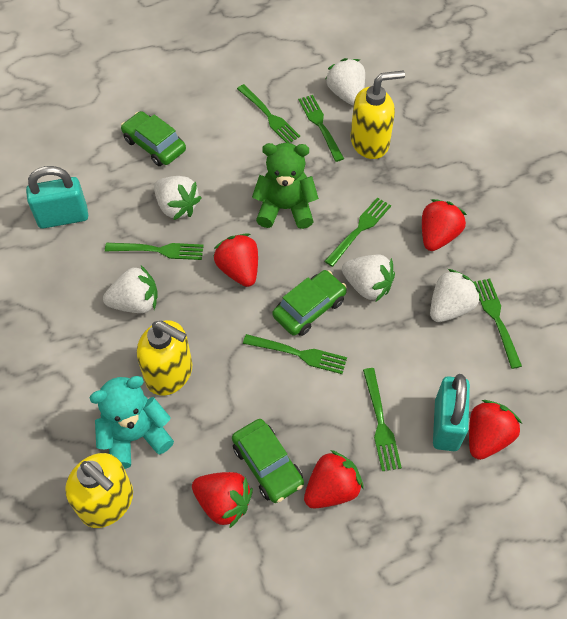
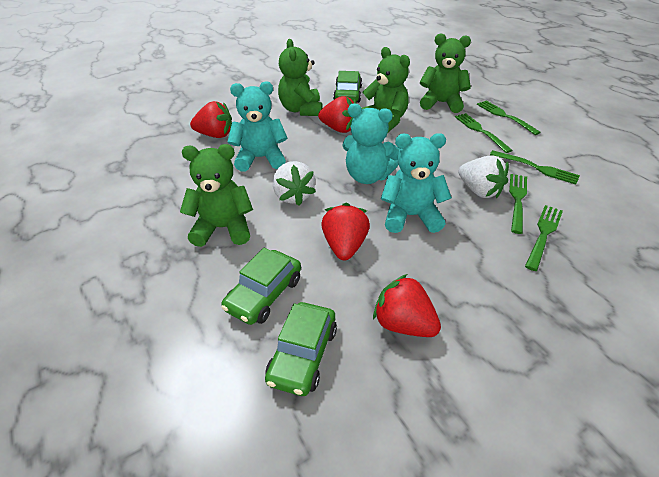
green fork: [105,243,204,260] [237,84,300,143] [243,334,347,374] [298,95,344,162] [325,197,391,267] [363,368,402,471] [474,279,522,369] = 7 -> [455,113,513,153] [477,101,541,135] [490,150,580,185] [509,174,527,234] [525,205,563,271] = 5
green teddy bear: [252,143,319,229] = 1 -> [180,144,253,247] [278,39,323,116] [362,47,410,132] [420,33,471,113] = 4
red strawberry: [192,472,253,528] [213,233,258,287] [304,450,364,509] [422,199,467,251] [469,400,522,460] = 5 -> [190,101,232,138] [318,96,356,133] [321,203,370,260] [373,274,441,337] = 4
turquoise padlock: [26,166,88,229] [433,374,470,451] = 2 -> none = 0
turquoise teddy bear: [89,376,174,469] = 1 -> [228,81,288,172] [342,103,400,184] [381,133,452,233] = 3
white strawberry: [103,266,158,313] [154,176,201,220] [325,58,365,106] [342,255,395,302] [430,269,481,322] = 5 -> [273,161,316,206] [458,155,509,198] = 2
yellow soap dispenser: [65,453,133,528] [137,320,192,396] [350,71,405,159] = 3 -> none = 0

